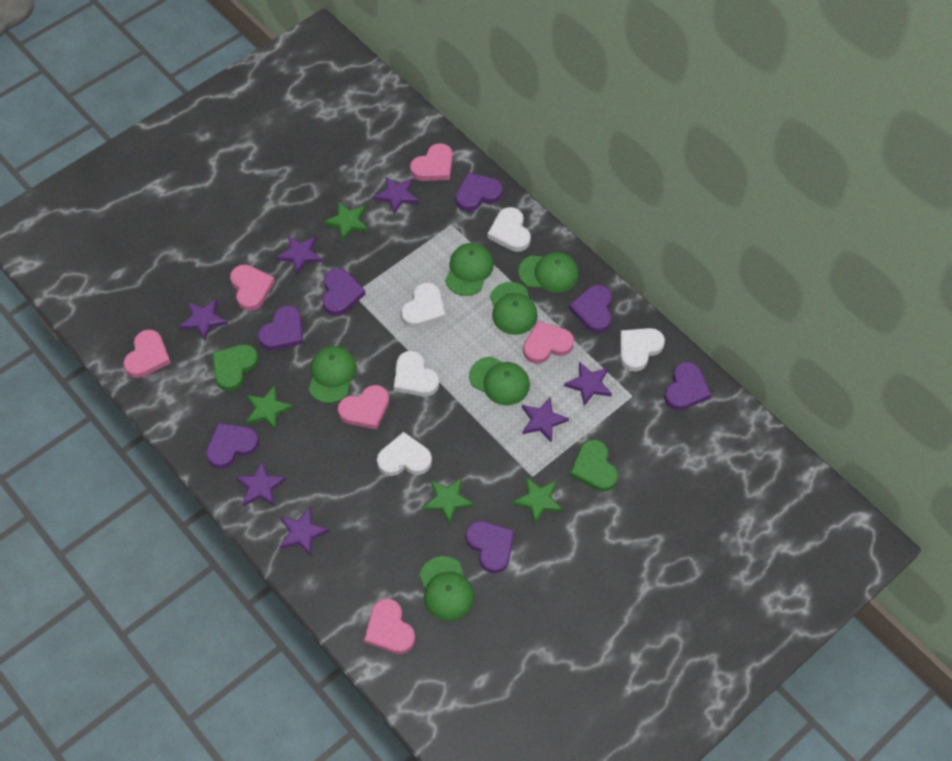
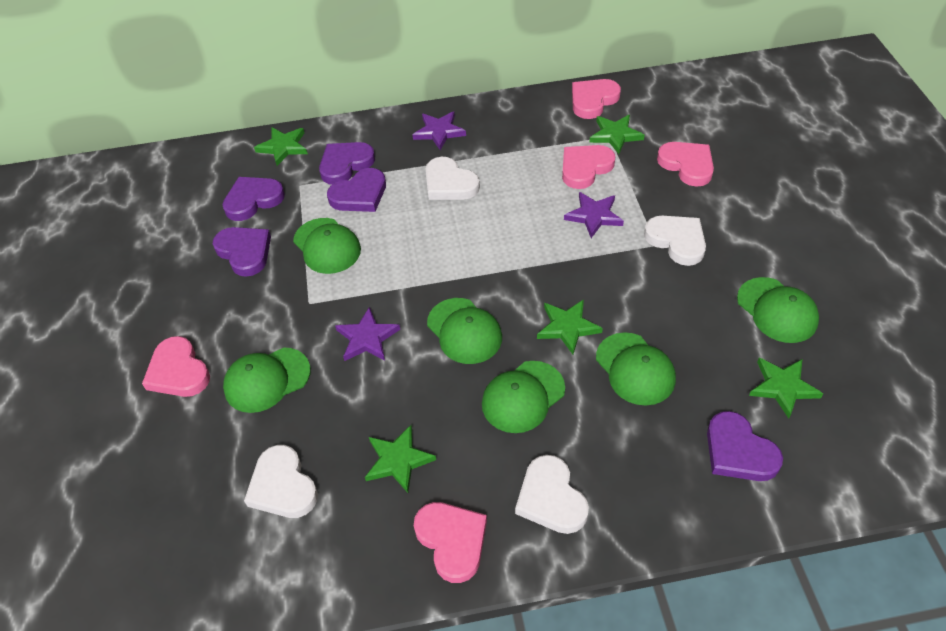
green heart: [213,344,258,391] [570,439,618,492] = 2 -> none = 0
green star: [246,385,293,430] [324,202,368,241] [423,478,474,525] [512,477,563,524] = 4 -> [254,127,308,166] [365,425,436,493] [537,299,603,354] [589,115,645,154] [749,358,823,419] = 5
pink heart: [123,329,171,378] [230,265,275,311] [338,385,389,430] [364,599,415,654] [410,143,453,181] [523,321,574,364] = 6 -> [142,336,210,397] [414,502,487,583] [562,145,616,189] [572,79,621,119] [657,142,714,187] = 5
purple heart: [206,423,259,469] [258,306,303,350] [322,268,365,316] [456,173,503,211] [466,521,514,573] [569,285,612,333] [664,362,711,410] = 7 -> [213,227,271,277] [223,177,285,221] [319,142,375,185] [327,168,386,212] [707,411,783,481] = 5
purple star: [180,299,228,341] [236,461,286,506] [276,236,322,275] [280,507,329,556] [374,176,418,214] [522,397,569,443] [564,362,612,406] = 7 -> [335,307,400,361] [413,111,466,150] [564,192,624,238] = 3
white heart: [377,432,432,476] [394,351,439,396] [401,282,446,328] [487,207,531,252] [620,328,665,372] = 5 -> [244,445,318,518] [426,157,480,200] [515,455,589,534] [644,216,706,266] = 4

